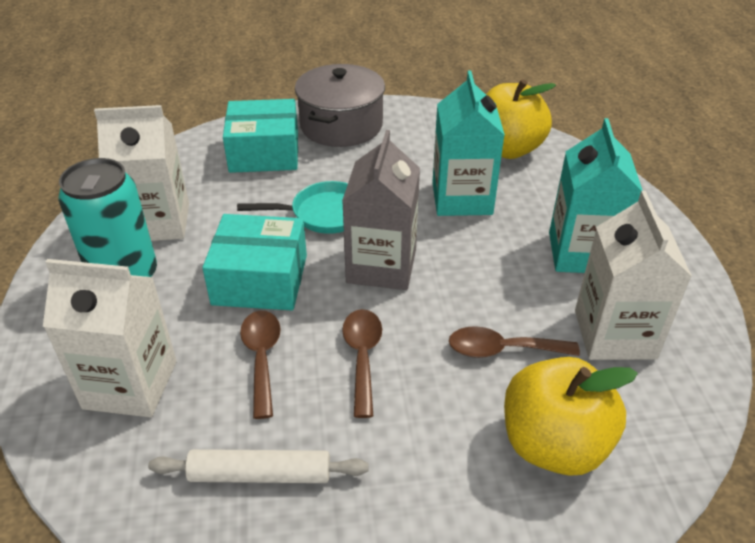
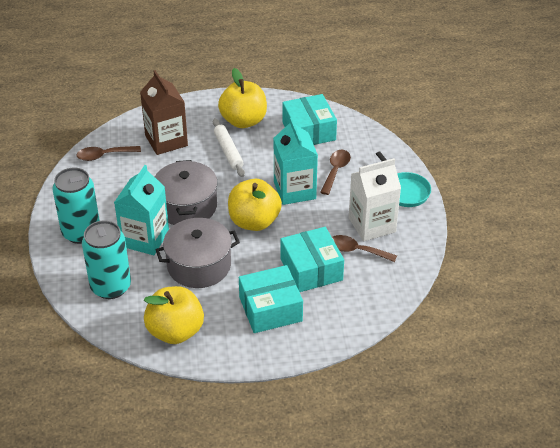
brown carton: none = 0 -> [140,70,188,155] = 1
grey carton: [342,130,420,290] = 1 -> none = 0
grey pot: [295,64,385,147] = 1 -> [155,160,218,225] [155,218,240,288] = 2
turquoise box: [202,214,307,311] [223,99,298,173] = 2 -> [239,265,303,333] [280,227,344,292] [282,94,337,145] = 3
turquoise can: [58,158,157,277] = 1 -> [52,168,100,244] [82,220,131,299] = 2
white carton: [43,259,177,417] [94,105,189,241] [575,191,692,360] = 3 -> [349,158,401,241] = 1
yellow apple: [486,79,556,159] [504,357,638,476] = 2 -> [144,286,204,344] [218,68,267,128] [228,179,282,231] = 3

